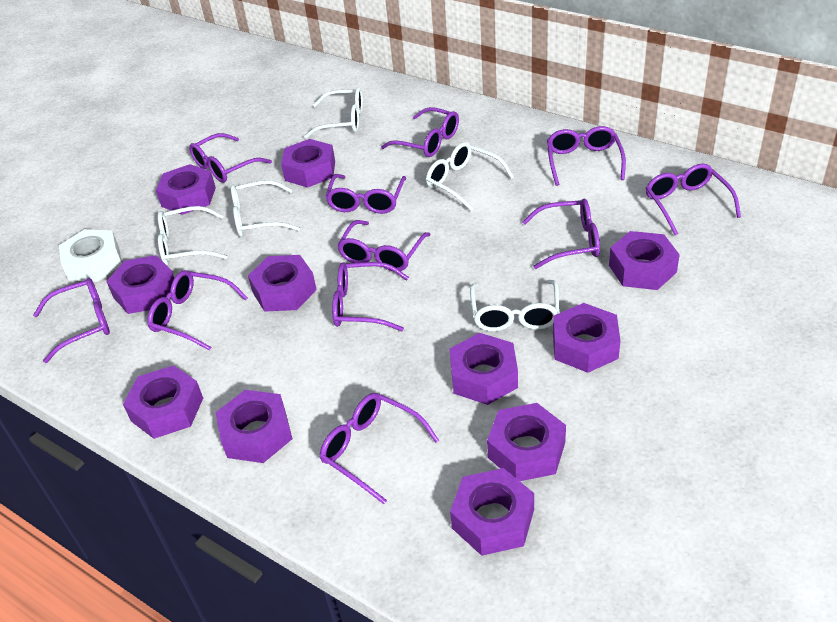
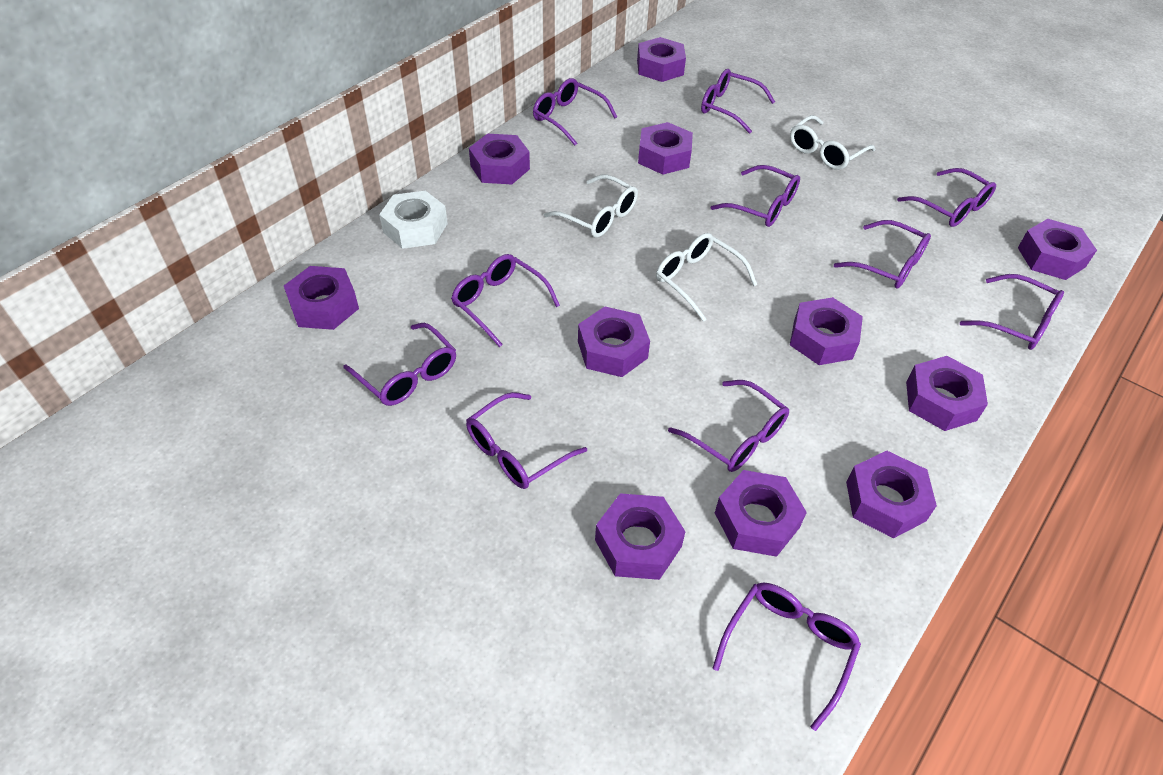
white glasses: [158,206,227,266] [231,180,300,237] [304,87,363,138] [426,142,514,212] [470,280,560,331] = 5 -> [544,175,638,238] [656,233,757,322] [790,115,875,170] = 3

